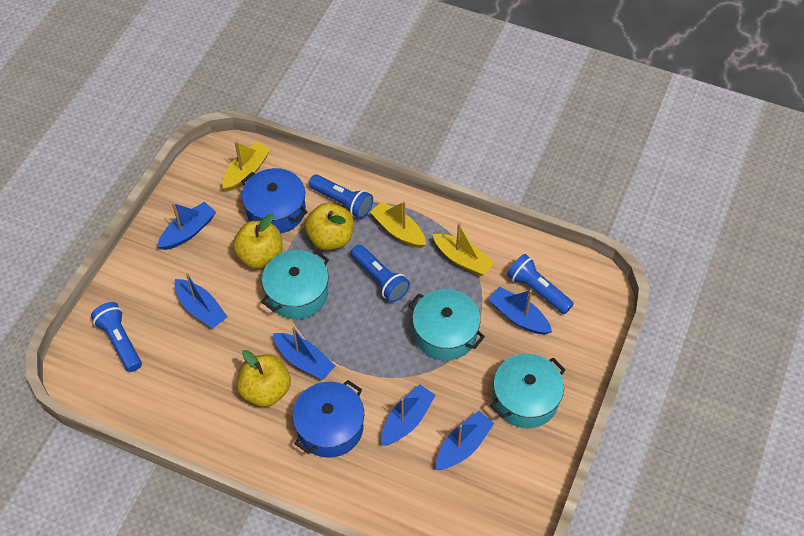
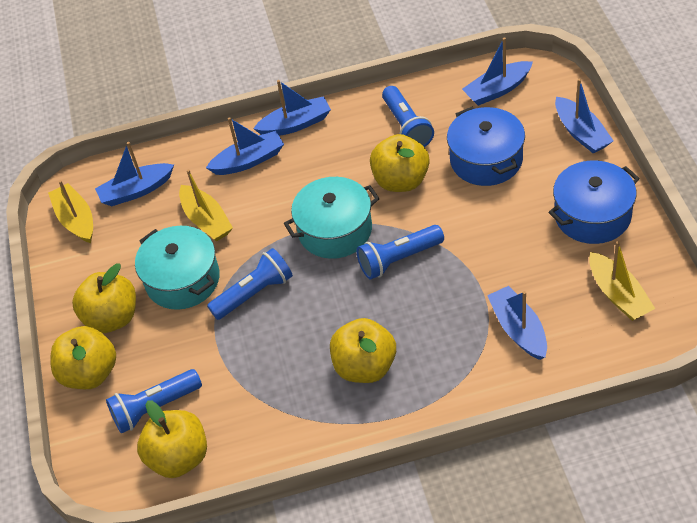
turquoise pot: [261,250,329,319] [408,289,485,361] [490,354,566,428] = 3 -> [135,226,220,310] [284,177,380,259] = 2
yellow apple: [233,214,283,269] [237,350,291,407] [304,203,354,250] = 3 -> [50,326,116,389] [72,264,136,333] [137,400,207,478] [330,318,396,383] [370,134,430,192] = 5

